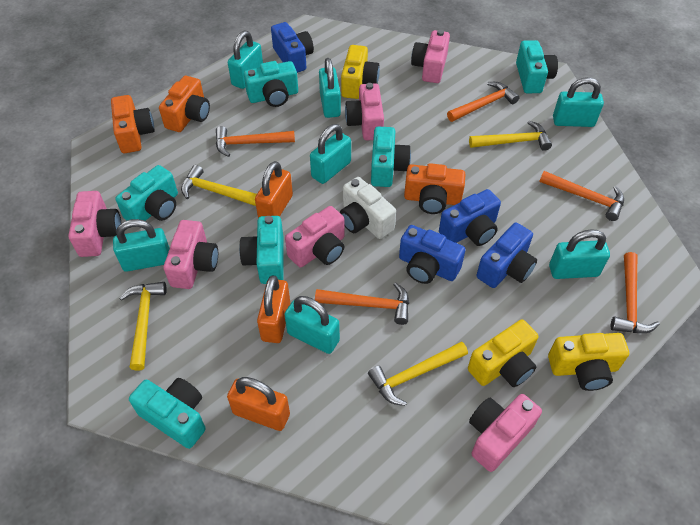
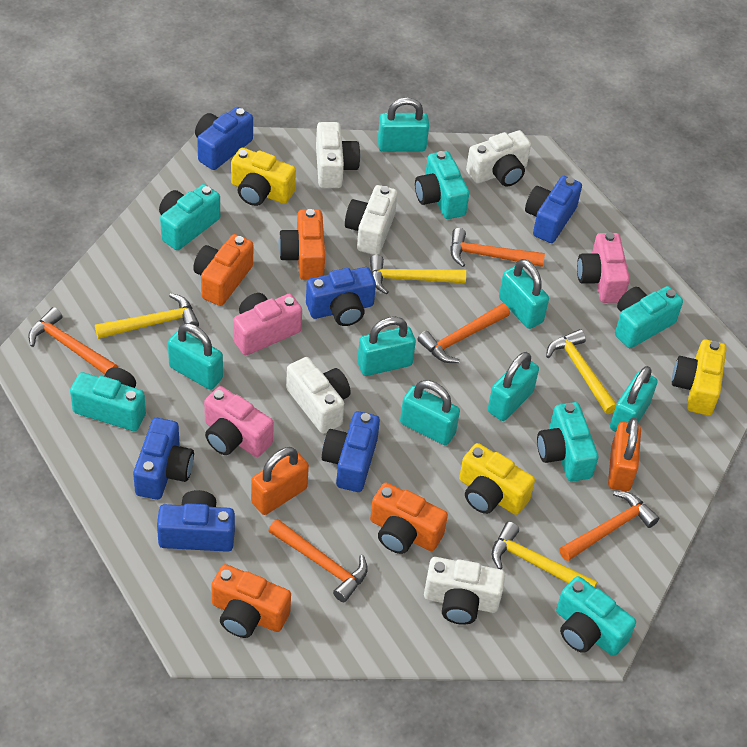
blue camera: [271,22,314,73] [399,225,466,284] [439,189,501,246] [477,223,537,288] = 4 -> [133,418,194,500] [157,490,235,552] [195,107,253,170] [306,267,376,326] [322,411,380,492] [525,176,582,243] = 6
orange camera: [111,95,154,153] [159,76,210,132] [404,163,466,214] = 3 -> [193,234,253,306] [211,564,291,638] [278,209,325,280] [370,482,448,554] = 4
orange padlock: [227,377,290,431] [255,161,293,218] [257,275,290,343] = 3 -> [251,447,309,515] [608,417,641,491] = 2
pink camera: [68,191,121,257] [164,220,218,289] [285,206,345,267] [345,83,384,140] [411,30,450,83] [469,394,542,472] = 6 -> [204,386,274,457] [233,293,302,355] [577,232,630,303] = 3
white camera: [340,177,396,239] = 1 -> [286,357,351,434] [316,122,360,188] [345,185,398,255] [424,557,505,625] [466,130,531,186] = 5

